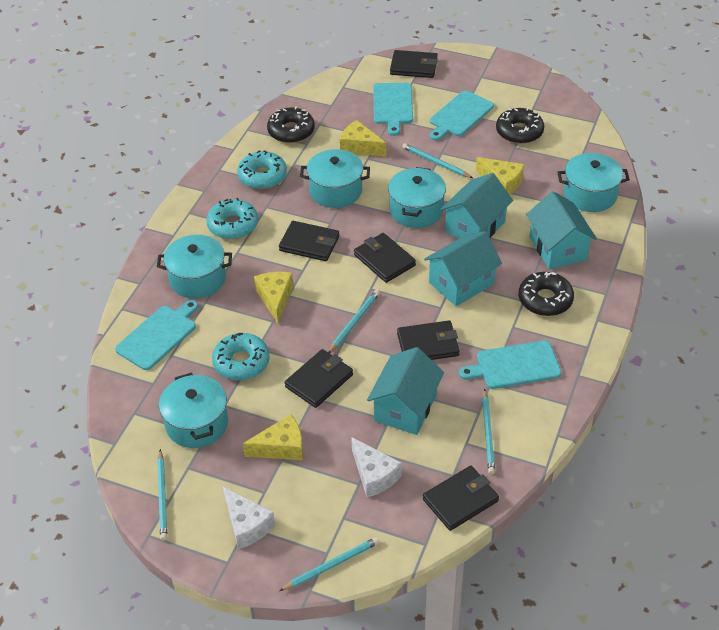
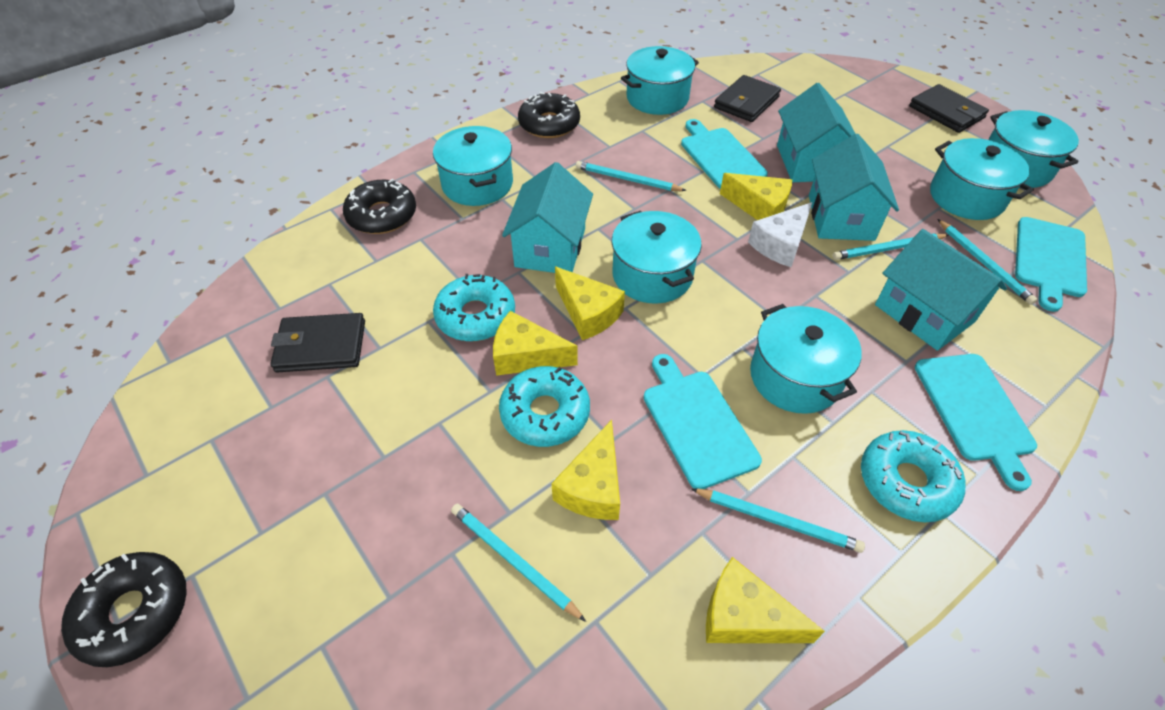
black wallet: [279,221,339,261] [285,349,353,408] [354,233,416,283] [390,50,438,78] [397,320,460,360] [423,466,499,531] = 6 -> [270,313,365,372] [714,75,781,122] [909,84,989,133] = 3
turquoise pot: [157,235,232,299] [159,373,228,448] [300,149,370,208] [388,167,446,228] [557,153,630,212] = 5 -> [433,126,513,206] [612,211,702,304] [621,46,699,115] [750,304,862,414] [930,138,1034,220] [988,110,1079,188] = 6
white cheese: [223,487,275,549] [351,437,402,497] = 2 -> [748,202,813,267] = 1
yellow cheese: [243,414,303,460] [254,272,293,323] [340,120,386,157] [476,157,524,195] = 4 -> [493,311,578,376] [551,420,620,520] [555,267,625,340] [706,557,825,643] [720,173,792,220] = 5

